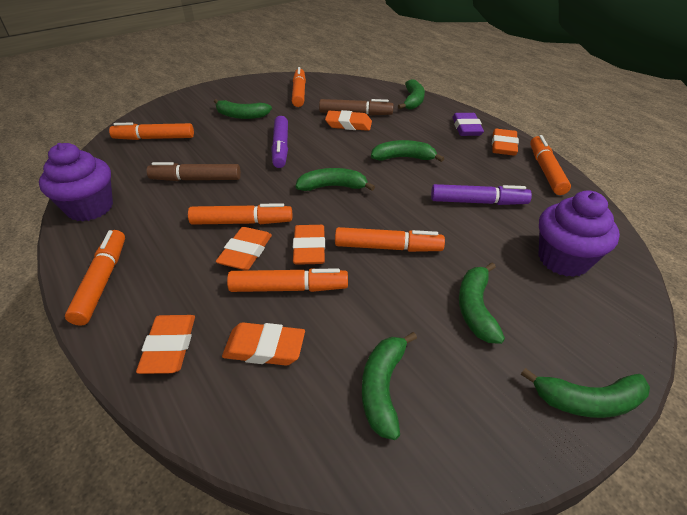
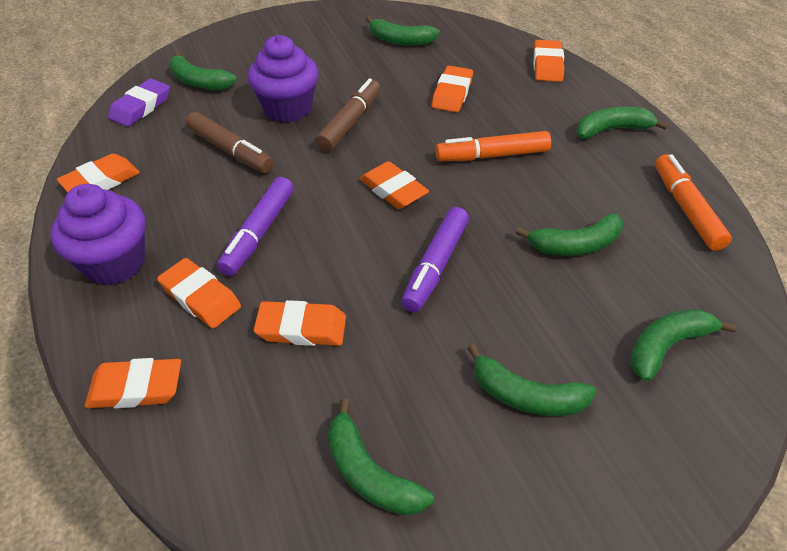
orange eraser: [136,315,195,374] [216,227,272,270] [222,322,305,366] [293,225,325,265] [325,110,372,131] [492,129,519,156] = 6 -> [57,154,140,193] [85,358,181,408] [157,258,241,329] [254,300,346,346] [360,161,429,209] [432,66,473,112] [533,40,564,82] = 7
orange marker: [65,230,125,326] [109,122,194,140] [188,203,292,225] [227,268,348,292] [292,67,306,107] [335,227,445,252] [530,135,571,195] = 7 -> [436,131,551,161] [655,154,732,251] = 2

